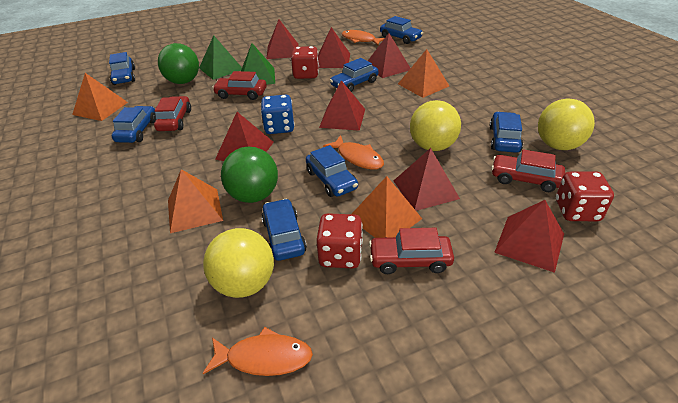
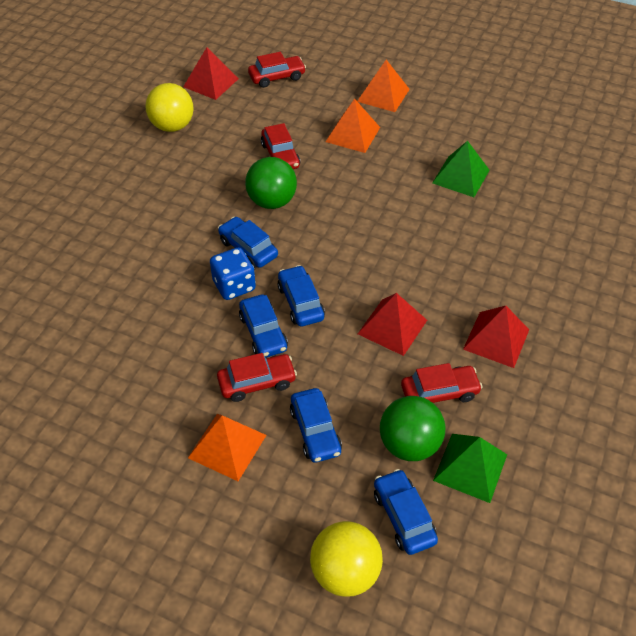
blue car: [109,52,135,85] [112,106,156,143] [262,199,307,261] [306,145,358,197] [330,58,378,92] [380,16,423,44] [490,112,523,153] = 7 -> [218,217,278,268] [239,295,288,358] [278,265,325,326] [290,388,342,463] [374,469,438,555] = 5
orange fish: [203,327,313,376] [323,135,384,170] [342,30,384,45] = 3 -> none = 0
orange pyramid: [72,73,128,121] [168,169,223,233] [352,176,422,238] [398,49,449,98] = 4 -> [188,413,266,481] [326,99,380,153] [357,60,410,112] = 3
red dice: [291,46,319,79] [316,213,363,269] [556,171,614,221] = 3 -> none = 0
red pyramid: [215,112,274,161] [266,19,299,59] [318,27,350,68] [319,80,365,131] [368,33,410,78] [394,148,460,211] [494,200,564,273] = 7 -> [183,47,239,100] [358,293,427,356] [463,306,529,368] = 3
yellow ball: [203,228,274,298] [410,100,461,151] [538,99,595,150] = 3 -> [145,83,194,132] [310,521,383,597] = 2

